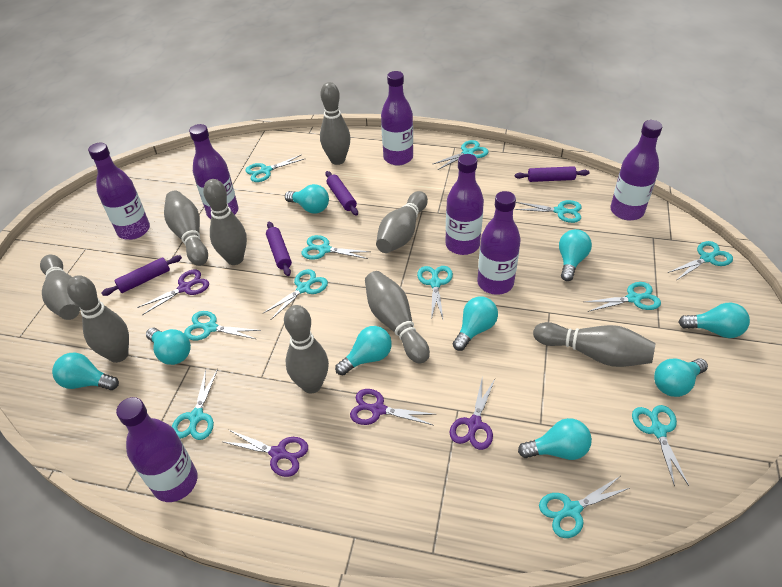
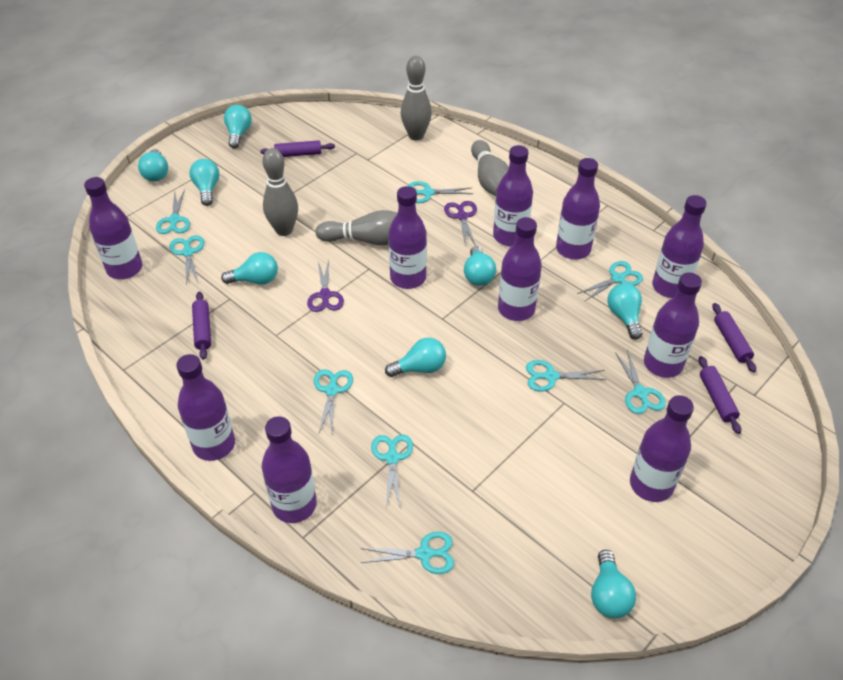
grey bowling pin: [40,255,80,320] [67,275,129,363] [164,191,208,266] [203,179,247,265] [284,305,329,394] [320,82,351,165] [365,271,430,364] [376,191,428,253] [533,322,656,367] = 9 -> [262,148,298,236] [315,210,397,245] [401,56,432,140] [471,140,509,196] = 4
purple bottle: [88,143,150,240] [116,397,197,502] [189,124,238,219] [381,71,413,166] [445,154,484,255] [477,191,521,295] [610,120,662,220] = 7 -> [84,177,142,279] [176,354,235,461] [262,416,317,523] [388,186,427,289] [493,145,533,246] [498,217,542,321] [556,158,600,260] [630,395,694,502] [644,272,702,378] [652,195,707,298] = 10
purple scissors: [137,270,209,315] [224,430,308,477] [350,389,437,425] [450,375,495,450] = 4 -> [307,260,344,312] [444,201,477,246] = 2
turquoise light bulb: [52,353,119,390] [146,328,191,365] [285,184,329,214] [335,326,392,375] [453,297,498,351] [518,418,592,460] [559,229,592,281] [654,358,708,397] [679,303,750,338] = 9 -> [138,149,168,181] [189,159,220,206] [221,252,278,285] [224,105,252,149] [385,338,446,377] [464,246,496,286] [591,550,636,618] [607,283,643,340] = 8
turquoise scissors: [172,369,218,440] [184,311,261,340] [245,154,304,182] [263,269,328,320] [301,235,371,260] [417,266,453,320] [433,140,489,170] [515,200,582,223] [539,476,629,538] [585,282,661,312] [632,405,689,487] [668,241,733,280] = 12 -> [156,189,190,234] [170,235,204,285] [314,369,353,435] [361,532,454,574] [371,435,413,508] [408,181,473,203] [526,360,607,392] [577,261,643,302] [615,350,666,414] = 9

